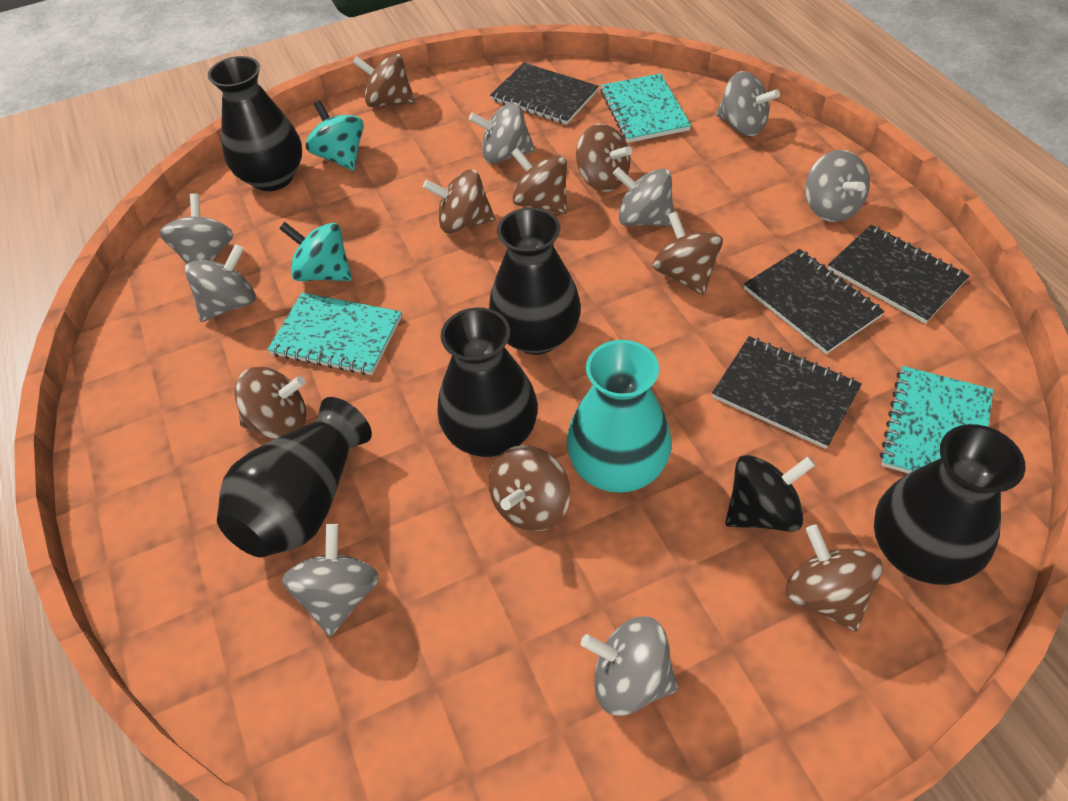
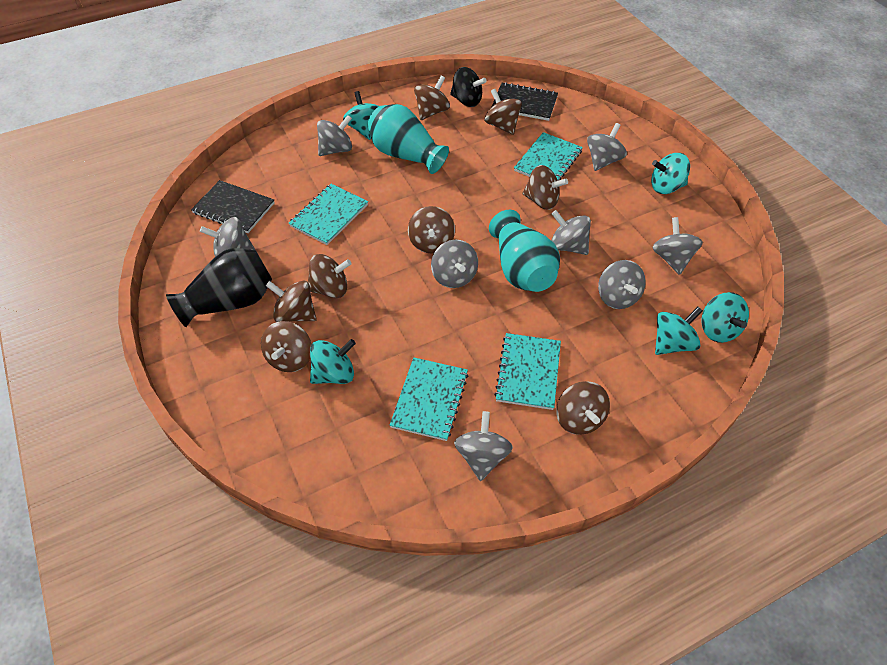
black notebook: [490,63,599,125] [712,336,862,449] [744,249,885,354] [828,225,969,324] = 4 -> [191,180,275,233] [492,82,558,121] = 2
black vase: [208,56,302,191] [217,397,372,557] [438,307,538,457] [489,208,581,355] [874,424,1025,585] = 5 -> [166,248,272,327] = 1
turquoise notebook: [267,293,402,375] [600,73,691,143] [880,366,993,474] = 3 -> [288,184,368,245] [390,357,468,441] [494,333,561,410] [514,132,583,181] = 4
turquoise spinning top: [279,222,352,281] [306,100,364,171] = 2 -> [310,339,356,384] [343,91,379,140] [651,153,690,194] [655,307,703,355] [701,292,749,343] = 5
turquoise vase: [566,340,671,493] = 1 -> [368,104,449,174] [489,210,560,292] = 2

